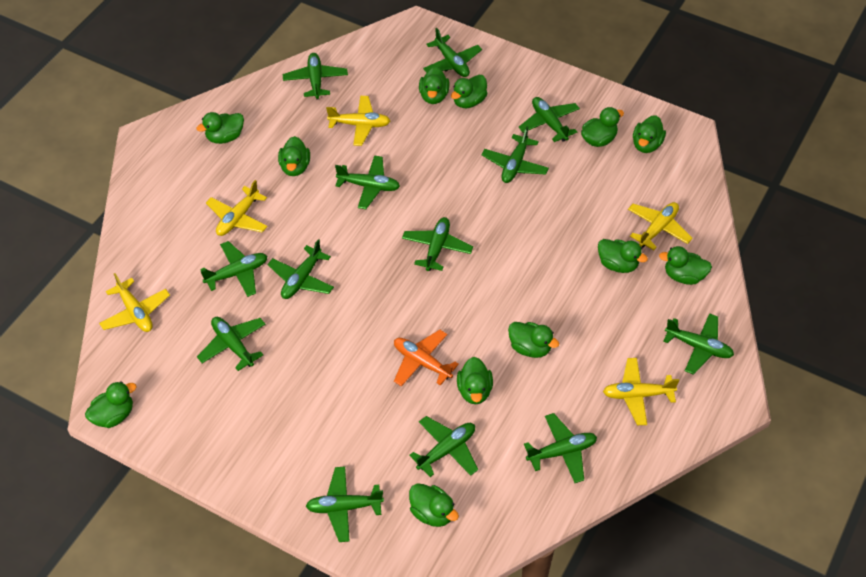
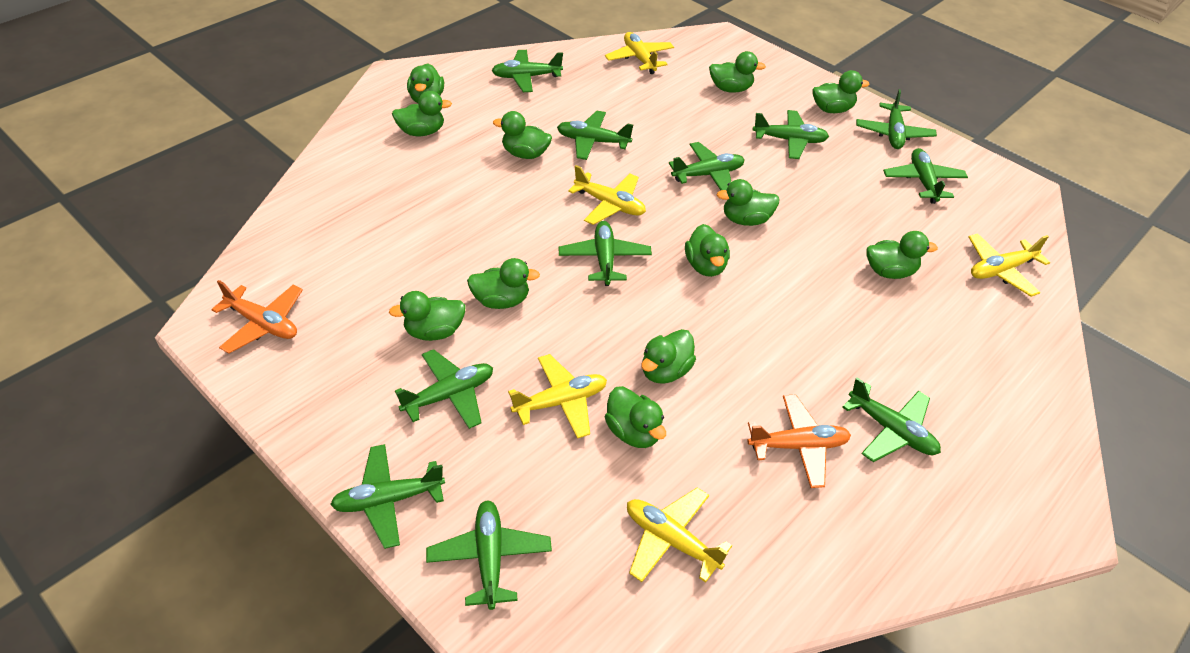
green plane: [197,317,265,371] [200,241,267,297] [267,239,334,299] [283,53,348,100] [306,467,384,542] [335,155,400,209] [402,217,473,271] [409,416,478,477] [423,28,482,77] [482,126,549,183] [519,97,580,142] [524,413,597,483] [663,313,734,375] = 13 -> [330,444,445,549] [395,349,493,429] [426,500,552,610] [492,50,563,92] [557,111,634,160] [559,221,652,286] [669,142,745,190] [752,110,829,159] [842,377,941,462] [856,89,937,149] [883,148,968,204] = 11
orange plane: [394,330,459,386] = 1 -> [211,280,303,353] [747,395,851,488] = 2

